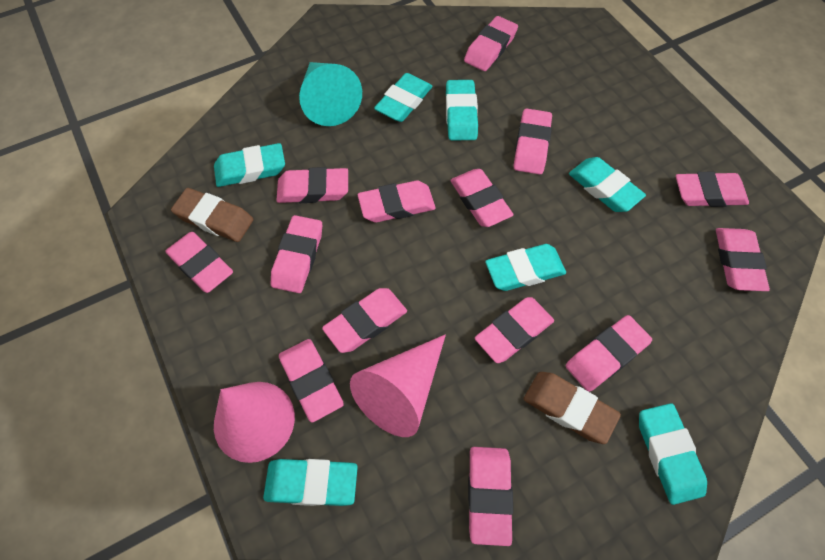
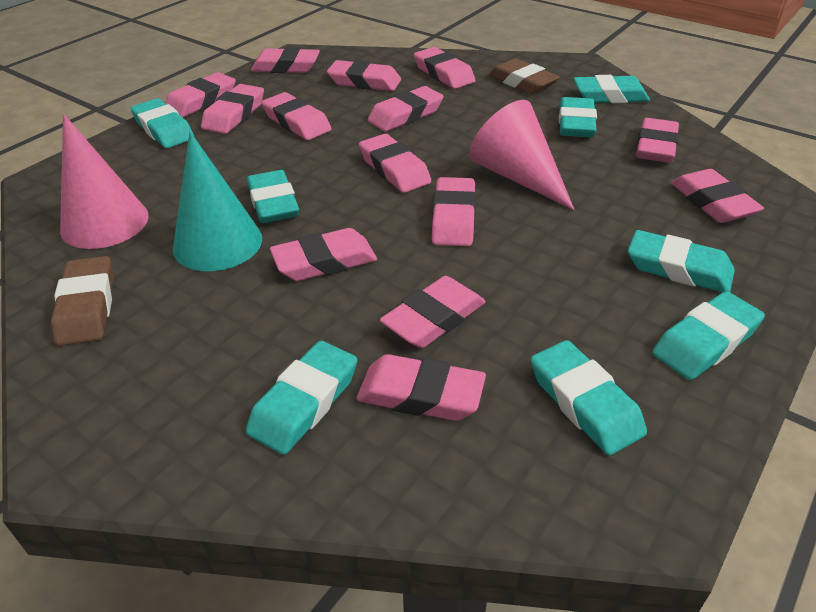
turquoise eraser: [214,143,285,187] [263,459,358,506] [374,73,432,122] [446,80,478,141] [485,244,566,291] [569,157,646,212] [639,403,707,505] = 7 -> [130,98,194,148] [246,341,358,455] [247,170,299,223] [531,340,647,455] [559,97,597,137] [574,75,650,103] [628,230,735,292] [652,291,765,380] = 8

